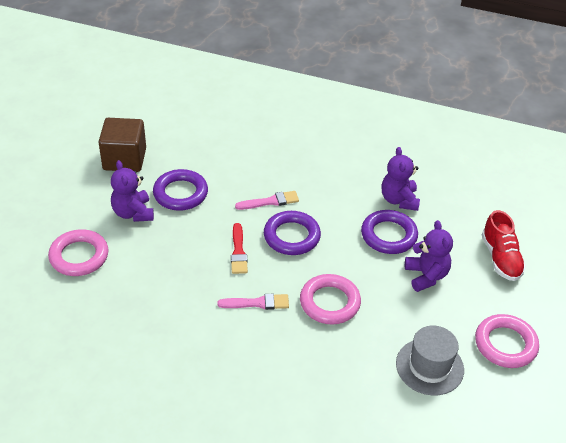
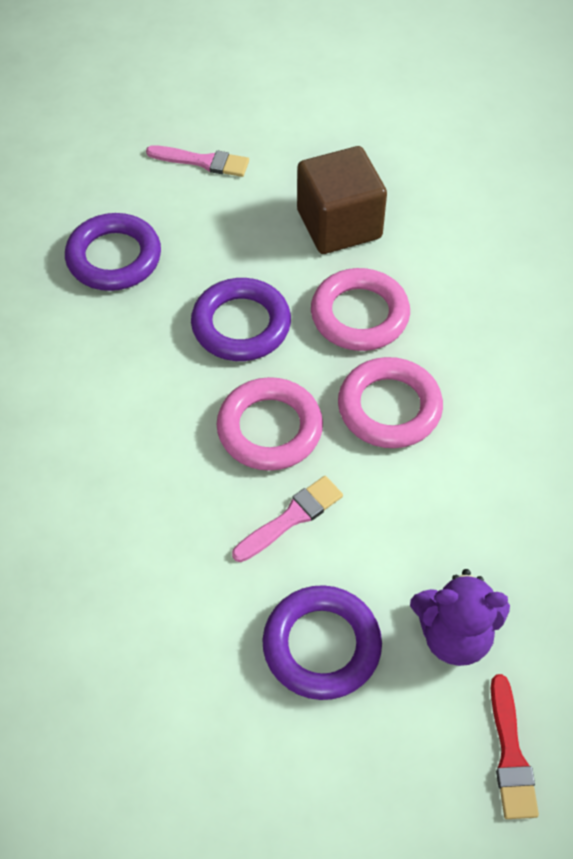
grey hat: [396,326,464,396] = 1 -> none = 0
purple teddy bear: [111,160,154,222] [382,147,420,211] [405,220,453,292] = 3 -> [410,569,510,666] = 1
red shoe: [482,210,526,281] = 1 -> none = 0

